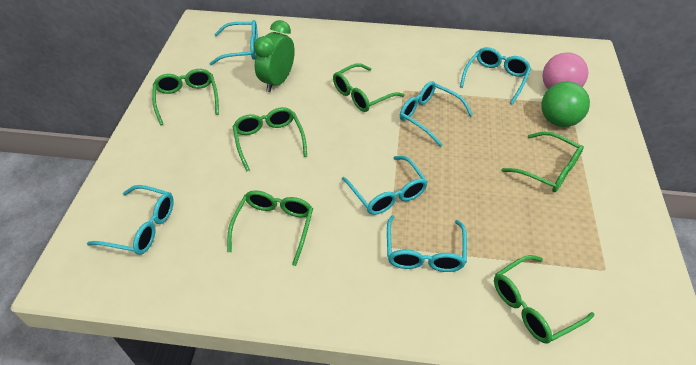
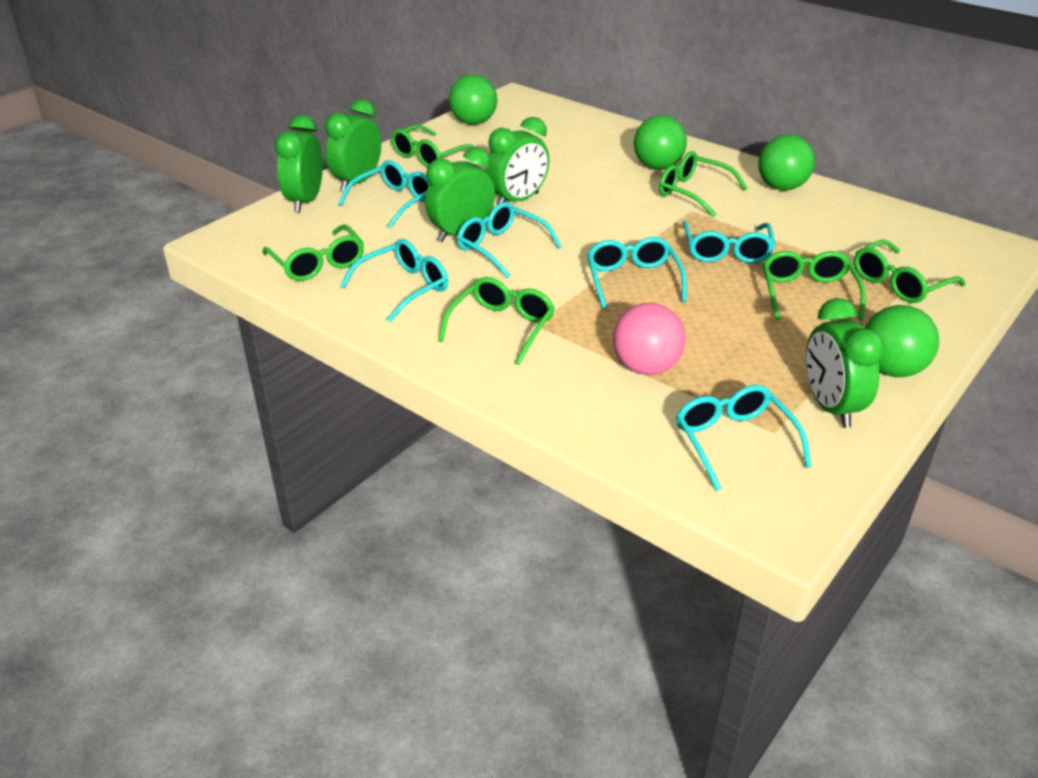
green ball: [541,82,590,127] = 1 -> [449,74,497,125] [634,115,687,169] [758,135,815,190] [865,305,939,377] = 4
green clock: [254,20,295,92] = 1 -> [275,115,323,212] [325,99,381,191] [425,147,495,242] [486,117,550,206] [806,298,885,428] = 5

